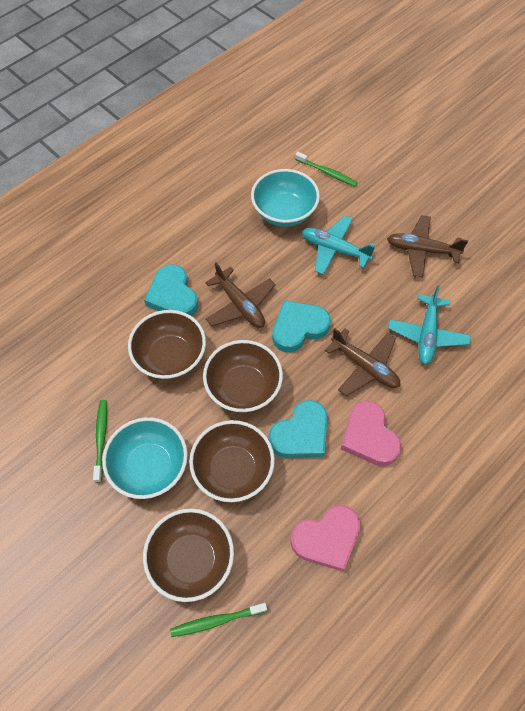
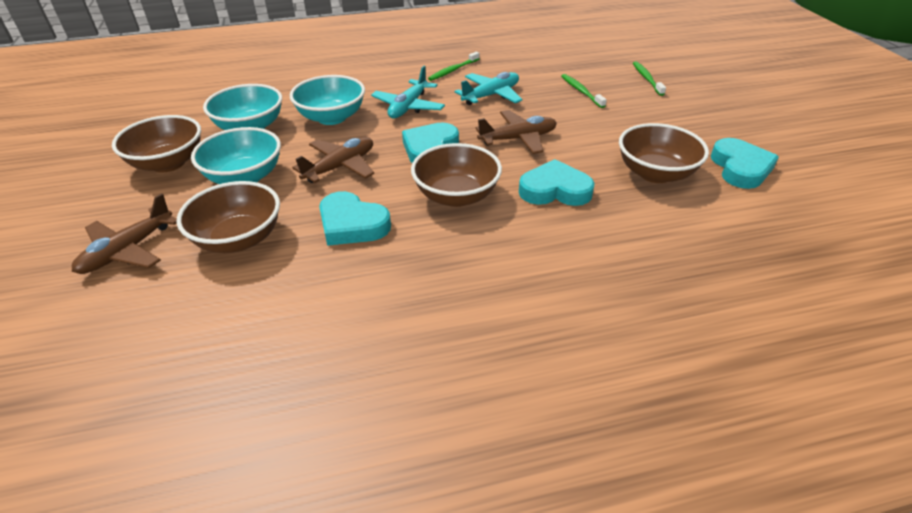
pink heart: [290,505,360,572] [341,401,401,466] = 2 -> none = 0
turquoise bowl: [102,417,188,499] [251,169,320,227] = 2 -> [191,127,281,184] [203,84,282,130] [290,75,365,125] = 3
turquoise heart: [144,264,198,316] [268,400,328,458] [272,300,331,353] = 3 -> [319,191,391,246] [402,122,459,163] [519,159,595,206] [711,138,779,189] = 4

